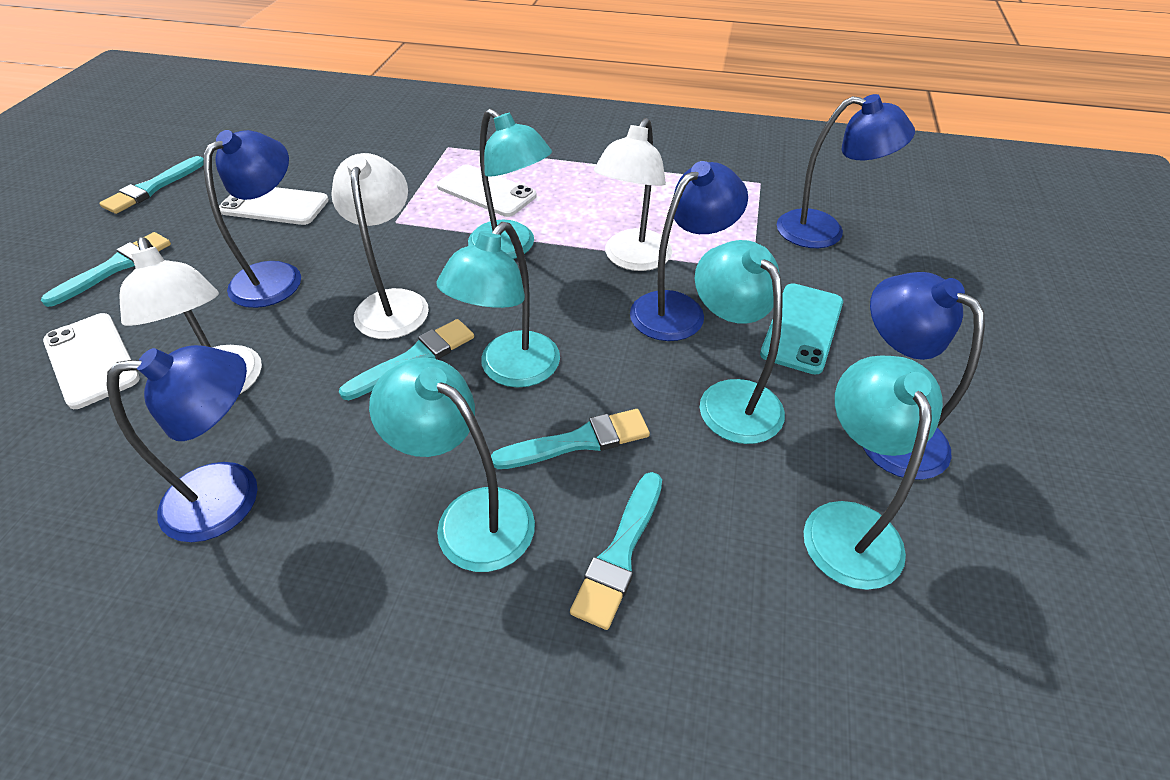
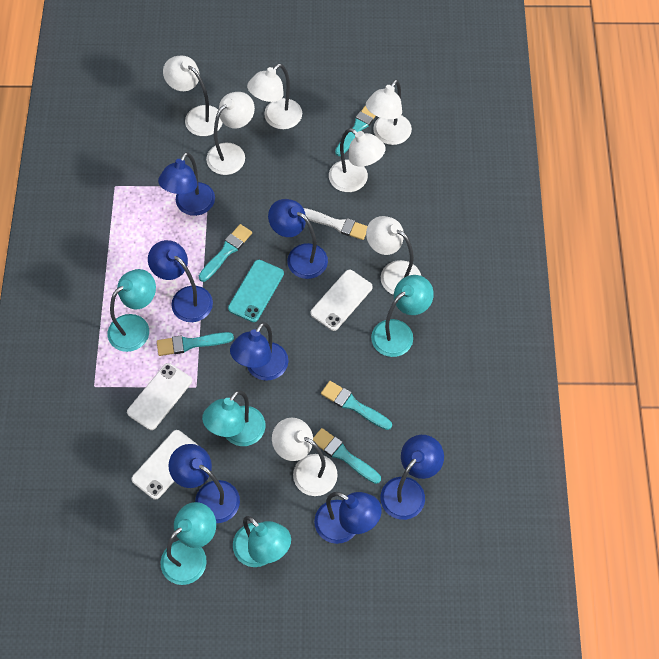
blue lamp: [106,345,258,542] [204,130,301,308] [630,161,748,341] [777,94,915,248] [863,272,985,480] = 5 -> [148,240,213,322] [158,152,215,216] [168,444,240,523] [230,322,288,381] [268,199,328,279] [314,492,382,544] [380,435,444,520] = 7
white brush: none = 0 -> [303,208,367,240] = 1
white lamp: [119,237,262,395] [331,153,429,339] [594,118,672,271] = 3 -> [163,56,223,136] [206,92,255,175] [247,64,302,129] [272,418,338,496] [329,128,386,192] [366,80,412,145] [366,216,421,295] = 7

